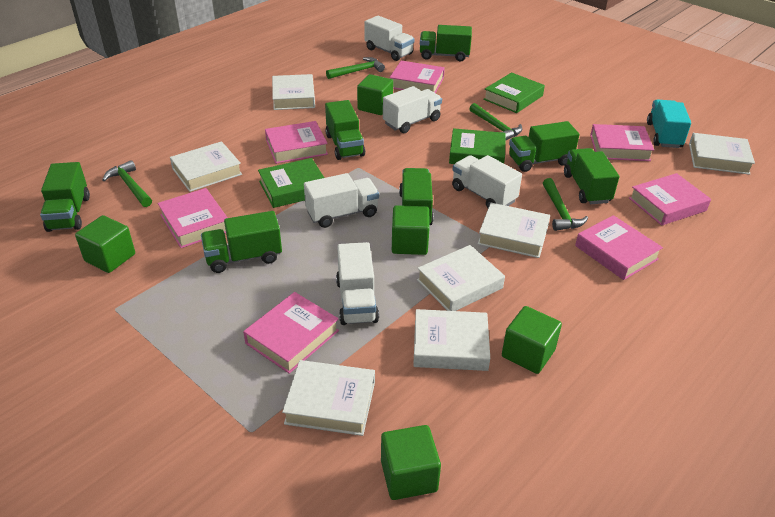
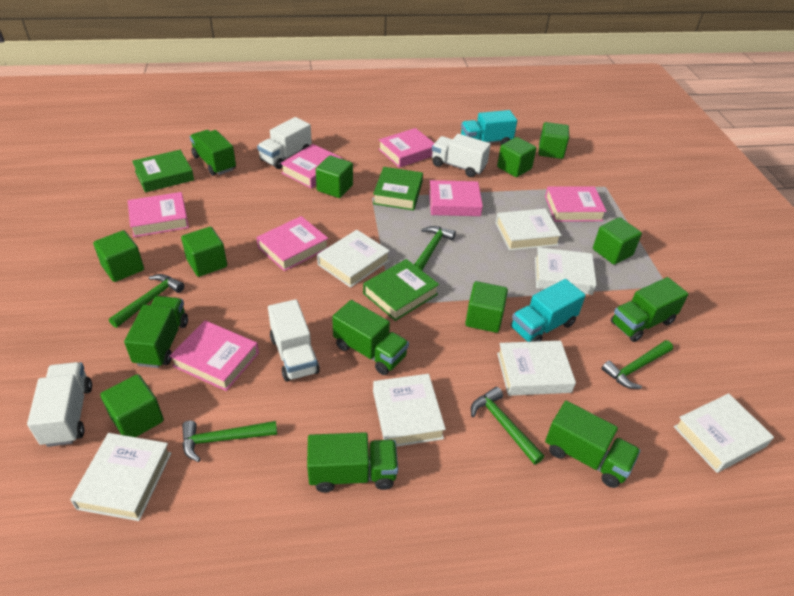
green cube: [75,215,135,273] [357,74,393,115] [381,425,441,500] [392,205,430,255] [502,306,562,374] = 5 -> [93,230,144,282] [100,374,164,437] [181,227,227,277] [316,156,353,198] [465,281,508,333] [497,137,537,177] [539,122,569,159] [593,217,642,265] = 8
green hammer: [102,160,152,207] [326,57,385,79] [469,103,522,141] [543,178,588,231] = 4 -> [109,274,184,328] [182,421,277,462] [414,226,456,270] [471,387,544,465] [602,340,673,389] = 5
green truck: [40,162,90,232] [201,211,282,273] [325,100,365,160] [399,168,433,225] [420,25,472,61] [509,121,580,172] [564,148,619,204] = 7 -> [124,296,188,368] [190,130,236,176] [307,432,398,493] [332,300,409,375] [545,401,641,488] [611,277,688,342] = 6
turquoise truck: [647,99,691,148] = 1 -> [461,110,517,145] [511,279,586,342] = 2
white truck: [304,173,379,228] [336,242,379,325] [365,15,414,61] [383,86,442,133] [452,155,522,208] = 5 -> [27,362,92,447] [257,117,312,169] [268,299,320,382] [432,134,491,177] = 4

